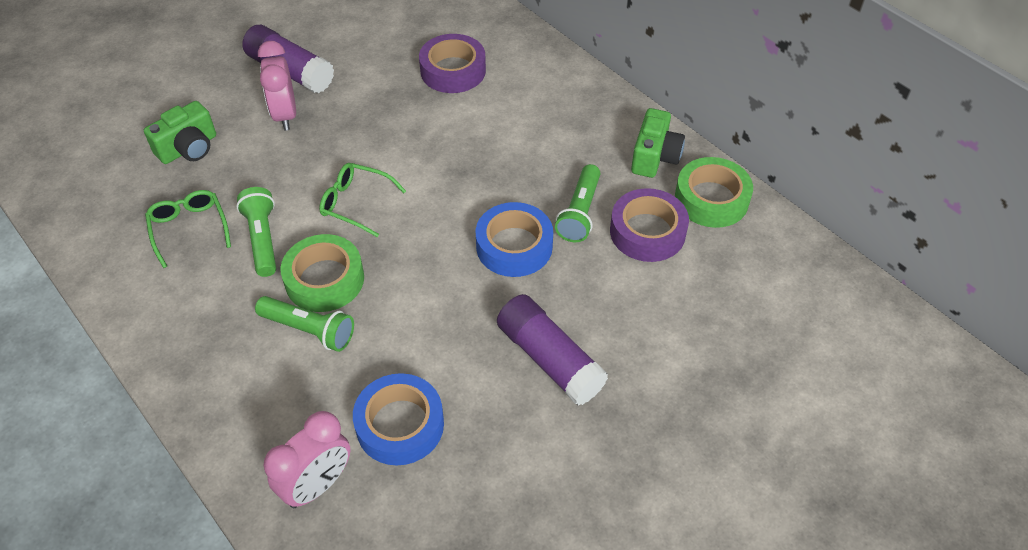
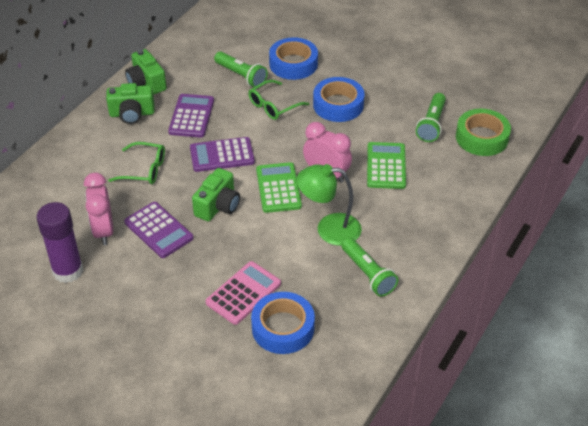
blue tape: [353,373,444,465] [476,202,553,277] = 2 -> [251,292,315,354] [269,37,318,80] [313,77,365,122] = 3
green calculator: none = 0 -> [256,162,302,213] [367,142,406,189] = 2
green camera: [144,101,216,164] [631,108,685,178] = 2 -> [106,83,154,124] [125,49,167,95] [192,168,240,221] = 3
green lamp: none = 0 -> [297,164,362,246] = 1
green tape: [280,234,364,312] [675,157,753,228] = 2 -> [456,109,511,156] = 1
pink calculator: none = 0 -> [206,261,281,325] = 1
purple calculator: none = 0 -> [124,202,194,258] [168,94,214,138] [190,137,255,172] = 3
purple glue stick: [242,25,334,94] [497,294,608,406] = 2 -> [36,202,83,283] = 1
purple tape: [419,34,486,93] [610,188,689,262] = 2 -> none = 0

